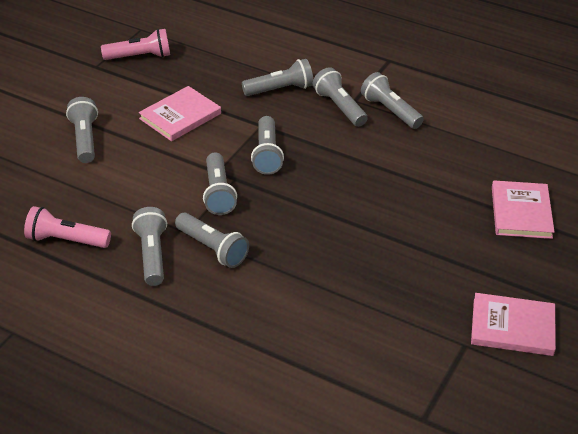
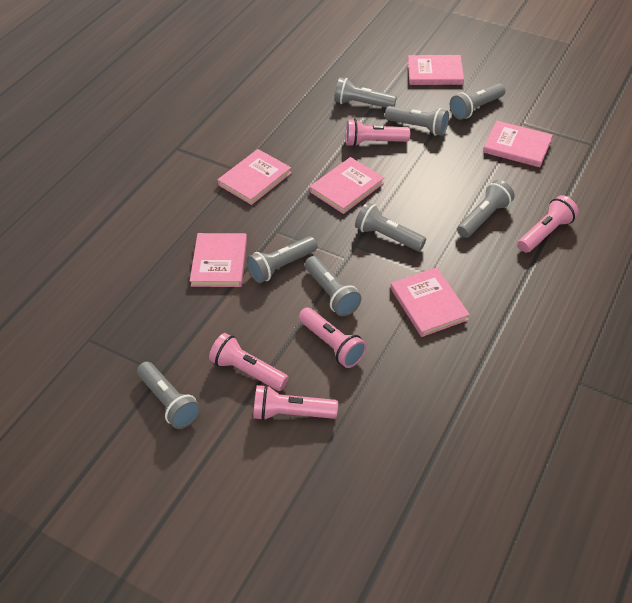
pink book: [139,86,221,141] [471,293,556,356] [492,180,555,239] = 3 -> [190,233,247,287] [217,149,292,205] [309,157,384,214] [391,267,470,337] [408,55,464,85] [483,121,553,167] = 6
pink flashlight: [24,206,111,248] [101,29,170,60] = 2 -> [209,333,289,391] [253,385,338,421] [299,307,367,368] [346,119,410,147] [518,195,579,253] = 5

